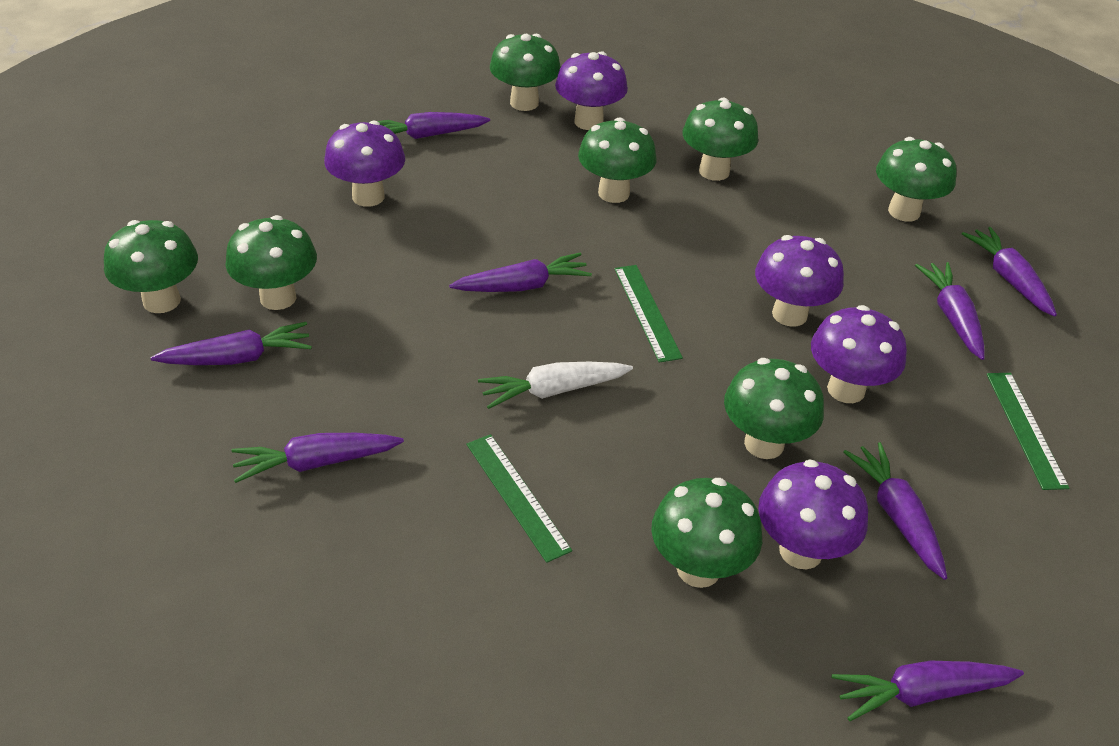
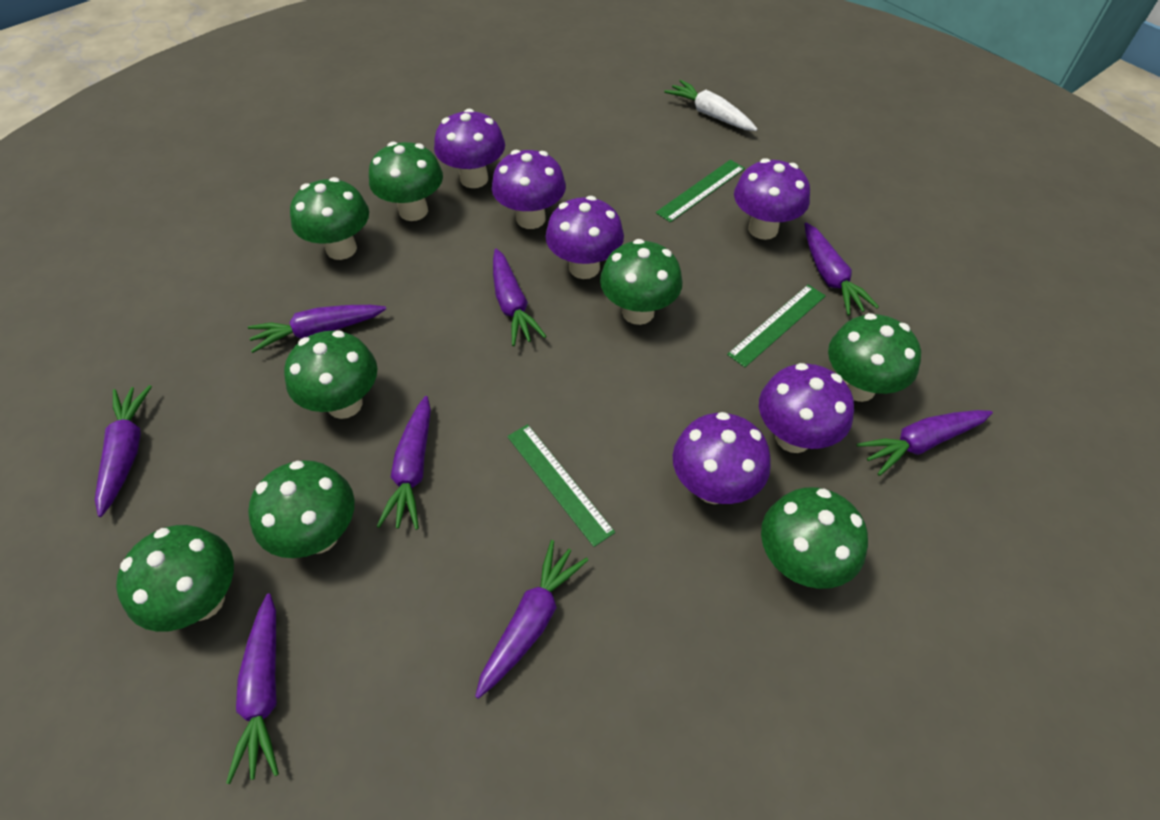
purple mushroom: [324,121,405,207] [555,51,628,130] [755,235,844,326] [758,459,868,569] [811,305,907,403] = 5 -> [434,109,505,188] [492,150,566,229] [545,196,624,279] [673,412,771,504] [734,158,810,240] [759,363,854,453] = 6

